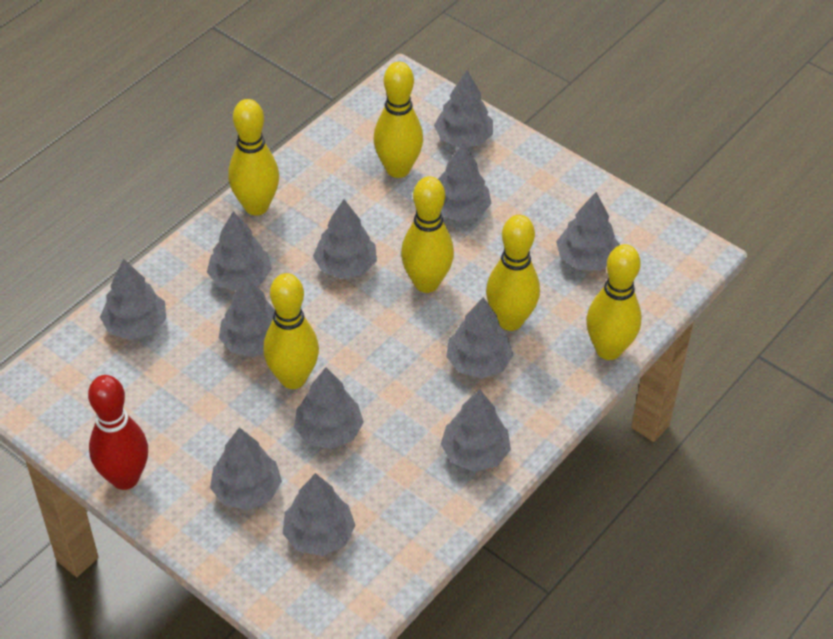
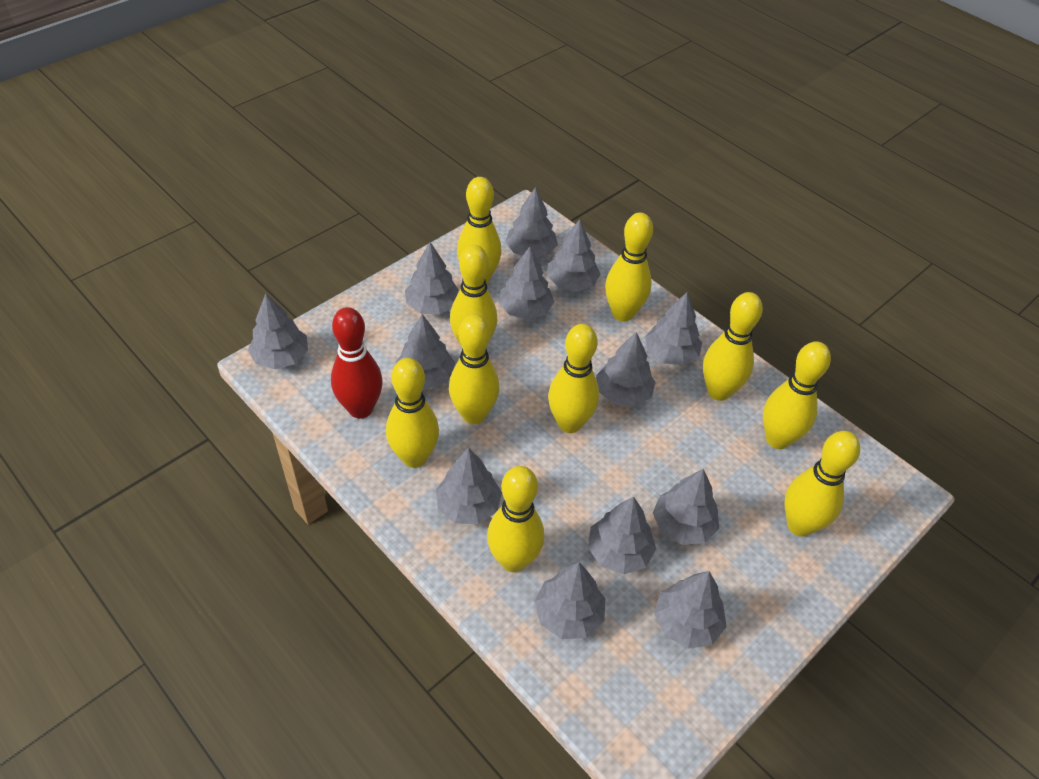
grey tree: [100,259,166,340] [207,211,272,291] [210,427,282,510] [219,276,275,357] [283,473,356,556] [294,367,364,449] [313,199,377,279] [434,70,493,147] [438,142,492,222] [441,390,511,472] [446,297,513,378] [556,192,620,271] = 12 -> [248,293,308,369] [396,314,455,389] [405,242,459,315] [436,448,502,524] [499,247,554,320] [505,187,558,257] [534,562,605,639] [547,219,601,291] [588,497,656,574] [596,332,656,406] [645,292,702,365] [653,469,719,545] [654,571,726,649] = 13
yellow bowling pin: [228,99,279,216] [263,273,319,389] [374,62,423,178] [401,176,454,293] [486,215,540,331] [586,244,642,360] = 6 -> [386,358,439,468] [449,314,500,424] [450,245,498,347] [457,177,502,284] [487,466,544,572] [548,324,599,433] [605,213,653,322] [703,292,763,401] [763,341,831,449] [784,431,860,537] = 10

